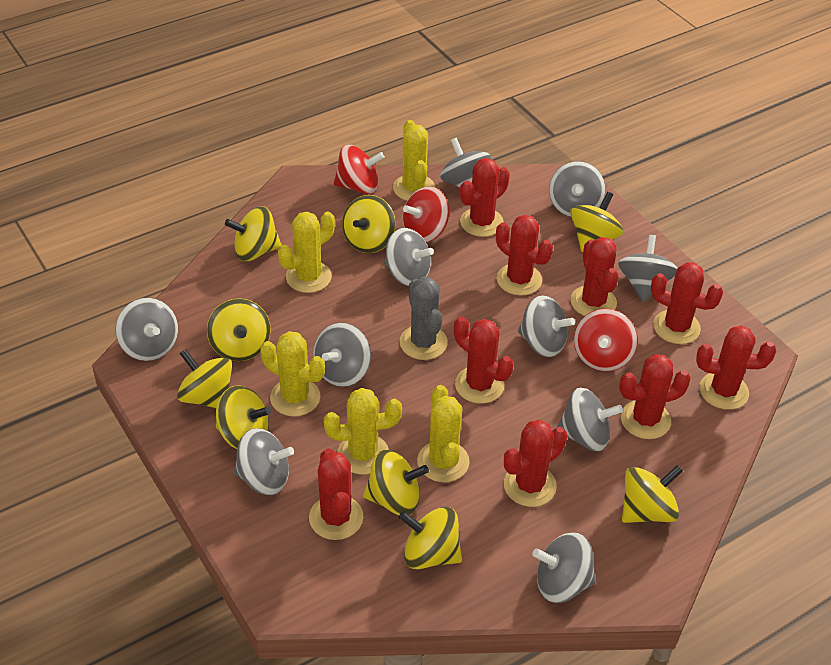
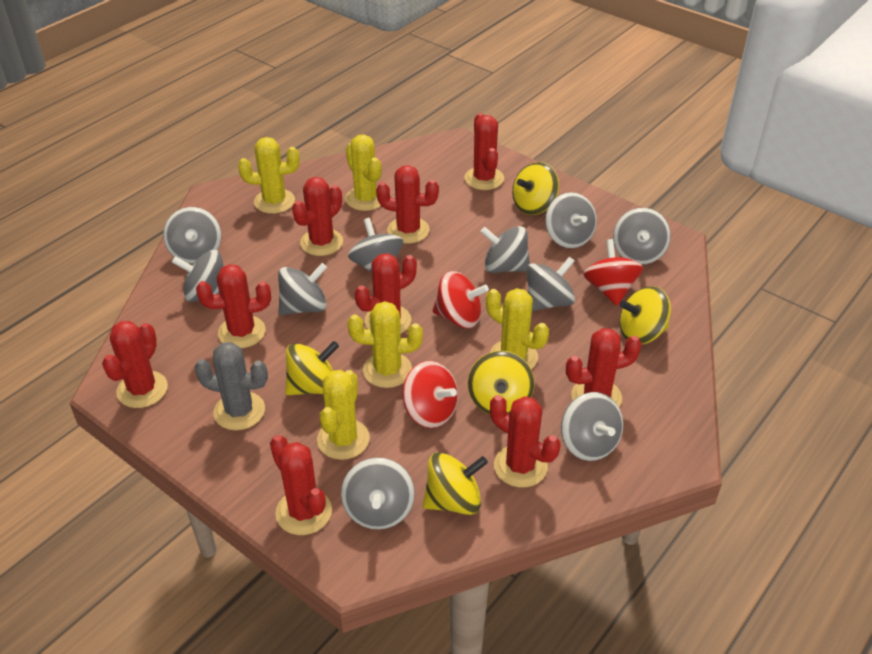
yellow spinning top: [177,349,232,408] [207,298,271,361] [216,385,271,449] [225,207,282,261] [342,195,396,253] [363,450,429,515] [399,507,462,569] [570,192,623,252] [622,465,683,523] = 9 -> [285,341,339,395] [423,452,488,515] [468,351,535,414] [512,162,559,215] [619,286,671,345] = 5

